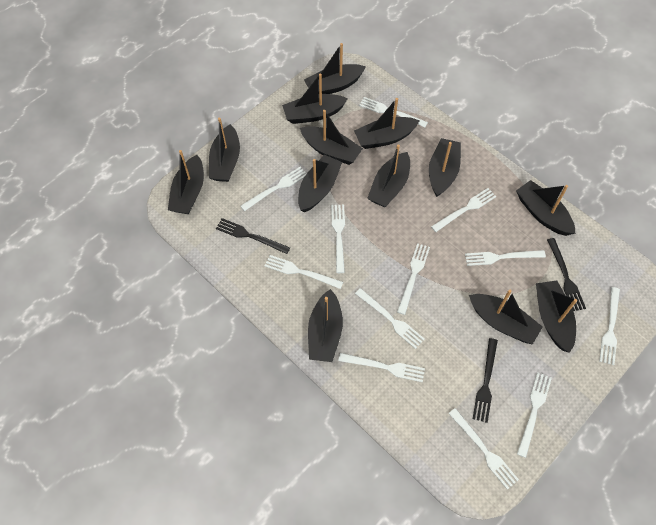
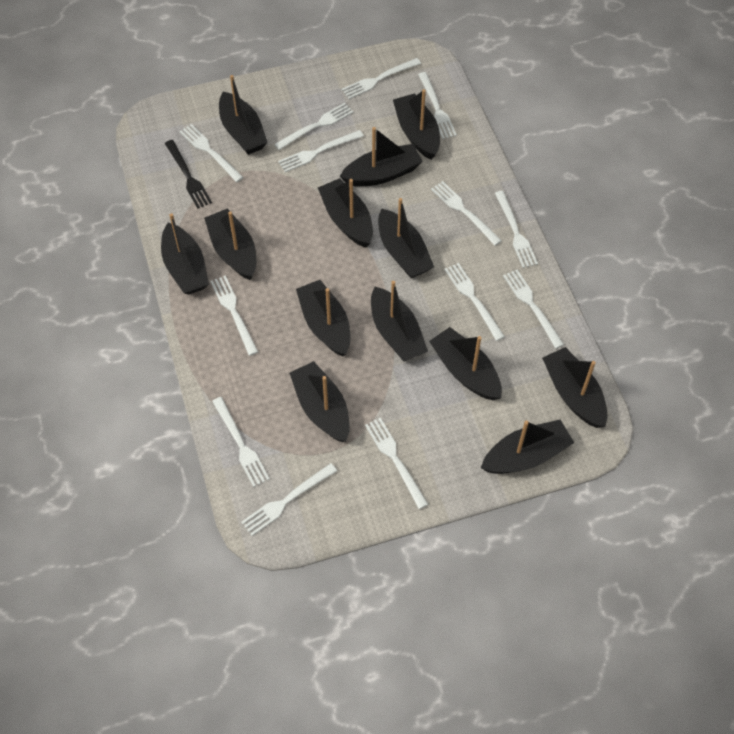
black fork: [216,218,290,254] [473,338,498,423] [547,238,586,311] = 3 -> [165,140,212,209] = 1
white fork: [240,166,307,211] [265,255,343,289] [331,205,345,273] [338,353,425,382] [355,288,425,349] [359,97,428,127] [397,243,430,315] [431,188,497,232] [448,408,519,490] [465,250,546,266] [517,372,552,458] [599,287,620,365] = 12 -> [179,124,244,182] [210,275,258,356] [212,397,270,487] [241,463,337,536] [274,103,354,150] [278,130,364,172] [341,58,421,99] [365,418,429,509] [418,72,457,139] [431,181,502,246] [444,263,505,341] [495,191,538,268] [503,270,564,349] = 13

